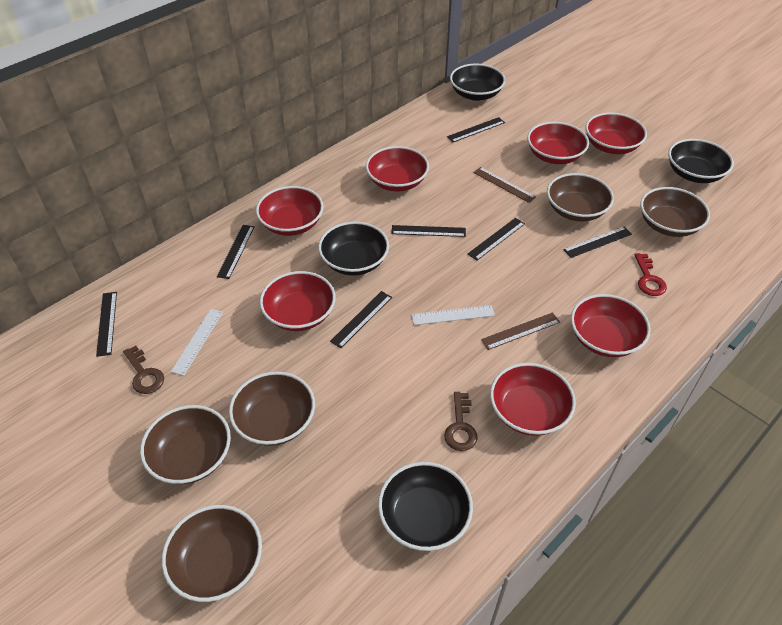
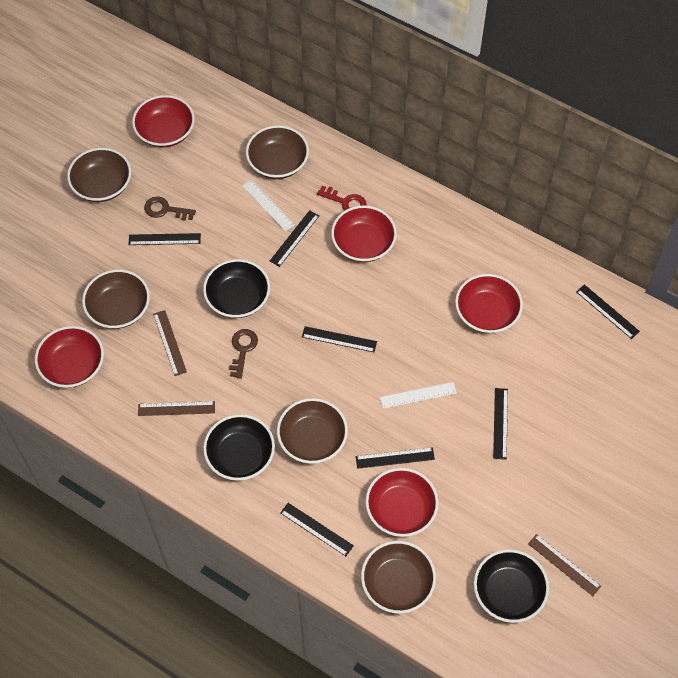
black bowl: [318,222,389,276] [378,462,473,551] [450,64,506,101] [668,139,734,183] = 4 -> [203,259,270,318] [203,414,275,481] [474,549,549,623] = 3
brown ruler: [473,167,536,203] [481,313,560,350] = 2 -> [138,401,215,416] [153,310,187,376] [528,534,601,596] = 3
red bowl: [256,186,324,236] [260,271,336,331] [366,146,429,191] [490,363,576,436] [527,122,589,164] [571,294,651,357] [586,113,647,154] = 7 -> [35,326,104,388] [132,95,195,148] [331,205,397,262] [365,468,439,537] [455,274,523,333] = 5

